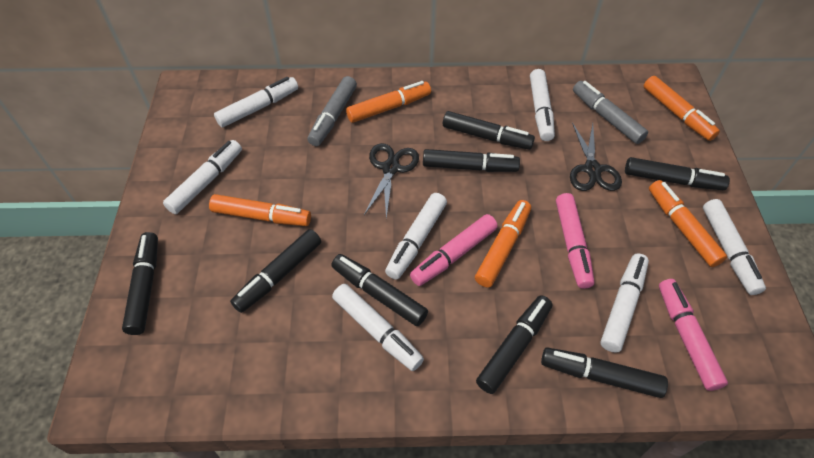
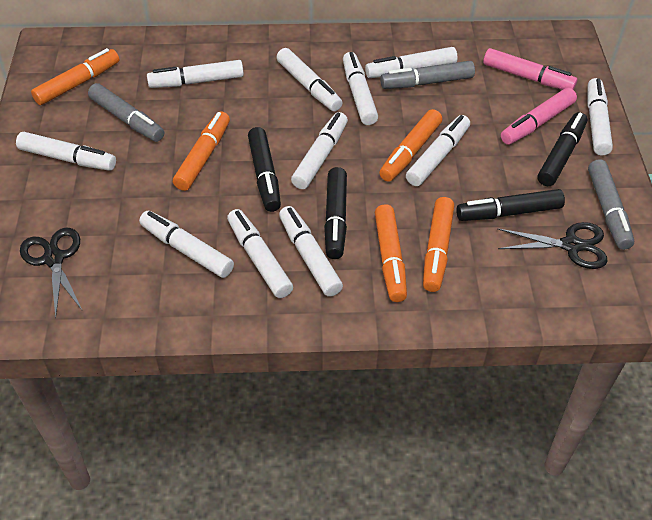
black marker: [122,232,158,335] [230,229,321,313] [331,254,428,326] [423,149,520,172] [443,111,535,150] [476,295,552,394] [541,347,668,398] [625,157,730,190] = 8 -> [248,127,281,212] [324,167,347,259] [456,189,565,221] [538,112,587,186] = 4
grey marker: [307,76,357,146] [573,81,648,144] = 2 -> [88,83,164,142] [380,61,475,89] [588,159,634,250] = 3
pink marker: [410,214,498,286] [556,193,595,289] [659,279,728,391] = 3 -> [483,48,577,90] [501,88,577,145] = 2
white marker: [163,140,242,214] [214,77,298,127] [332,284,424,371] [385,193,447,280] [530,69,555,141] [601,254,649,353] [703,199,766,295] = 7 -> [16,132,116,171] [139,211,234,278] [147,60,244,88] [227,209,293,298] [276,48,342,111] [279,206,343,297] [291,112,348,189] [343,52,378,125] [365,47,458,78] [406,115,470,186] [587,78,613,155] = 11

